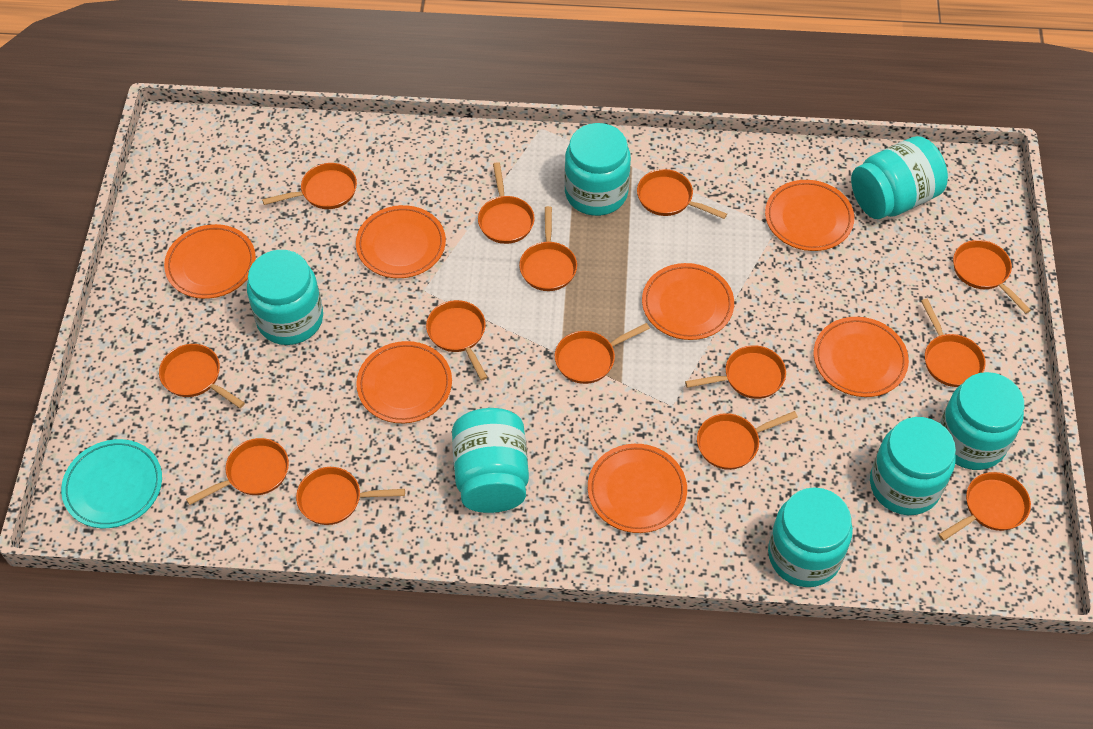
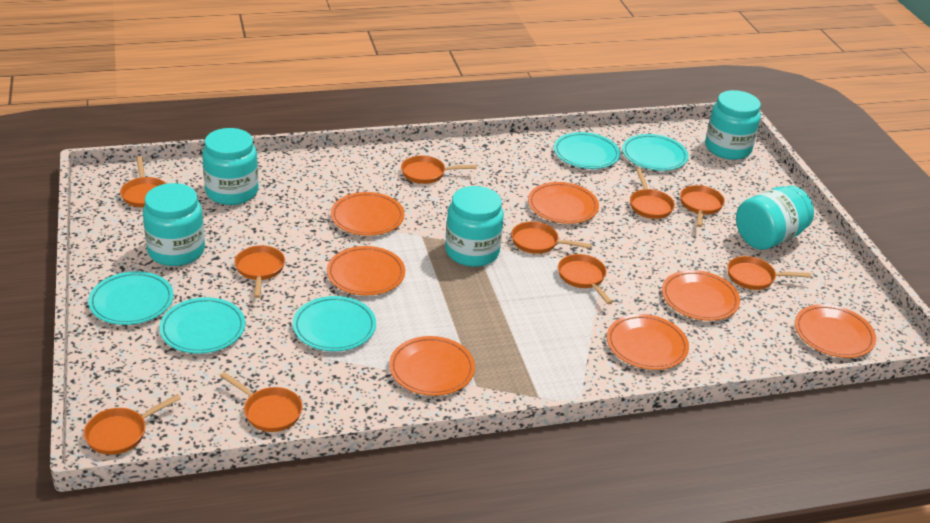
orange pan: [159,344,245,408] [186,438,289,505] [262,163,357,209] [296,467,405,525] [426,300,487,380] [478,162,535,244] [519,206,577,291] [555,323,650,384] [637,169,727,219] [685,345,786,399] [697,411,798,470] [921,299,986,387] [938,472,1031,541] [953,240,1031,314] = 14 -> [84,394,181,455] [120,156,166,207] [220,372,303,432] [235,245,285,298] [401,155,477,184] [511,221,592,254] [558,254,613,304] [630,168,675,219] [680,185,725,227] [727,256,811,290] = 10
turquoise jar: [247,250,323,345] [452,408,529,513] [564,123,631,216] [768,487,853,587] [851,136,948,219] [870,417,956,515] [940,372,1024,470] = 7 -> [143,183,205,266] [202,128,258,205] [445,186,504,267] [705,90,761,160] [736,186,814,250] = 5
turquoise plate: [61,439,162,528] = 1 -> [88,271,174,325] [159,297,245,354] [293,296,376,351] [554,132,620,169] [622,134,689,171] = 5

